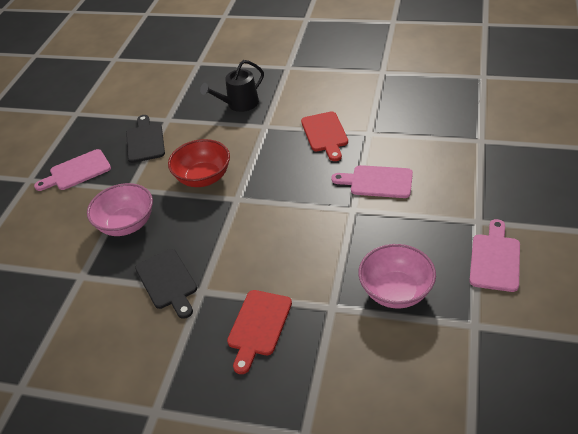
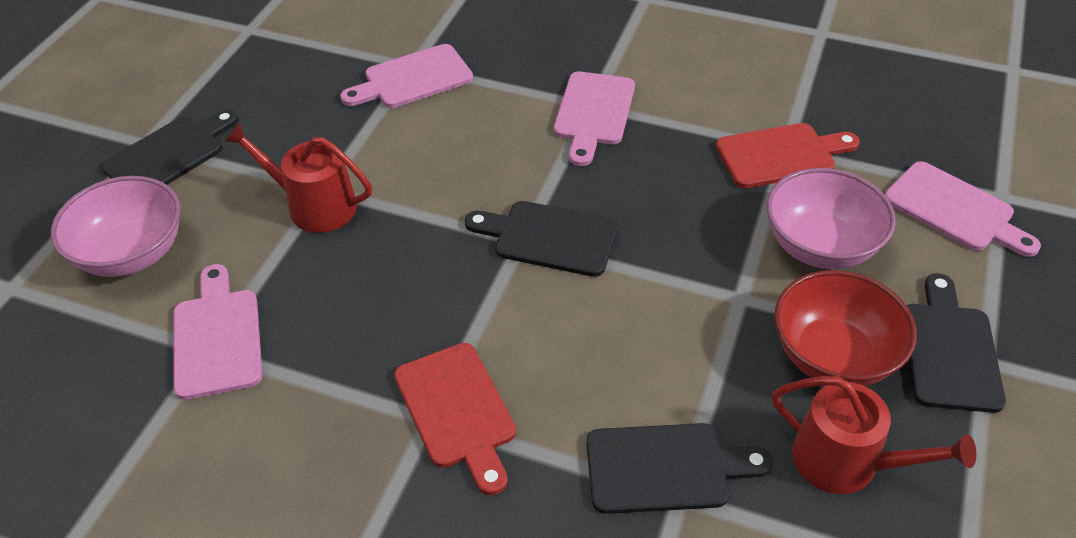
black cutting board: [126,115,165,163] [135,249,197,319] = 2 -> [101,109,238,185] [465,201,618,277] [586,423,773,514] [907,273,1006,413] = 4
black watering can: [200,60,264,112] = 1 -> none = 0
pink cutting board: [34,149,111,191] [331,165,413,198] [469,219,520,292] = 3 -> [174,264,262,400] [340,44,473,108] [554,72,635,166] [885,161,1041,257] = 4
red watering can: none = 0 -> [224,122,372,233] [772,376,976,494] = 2

